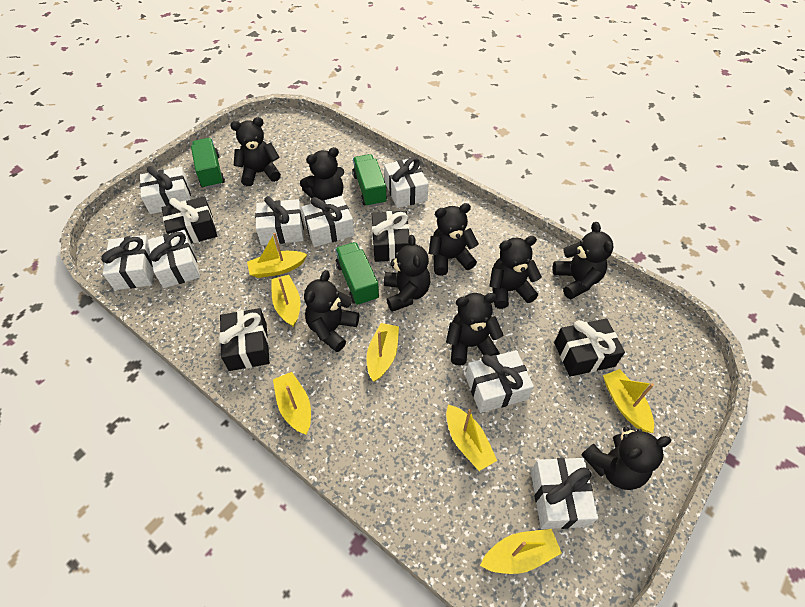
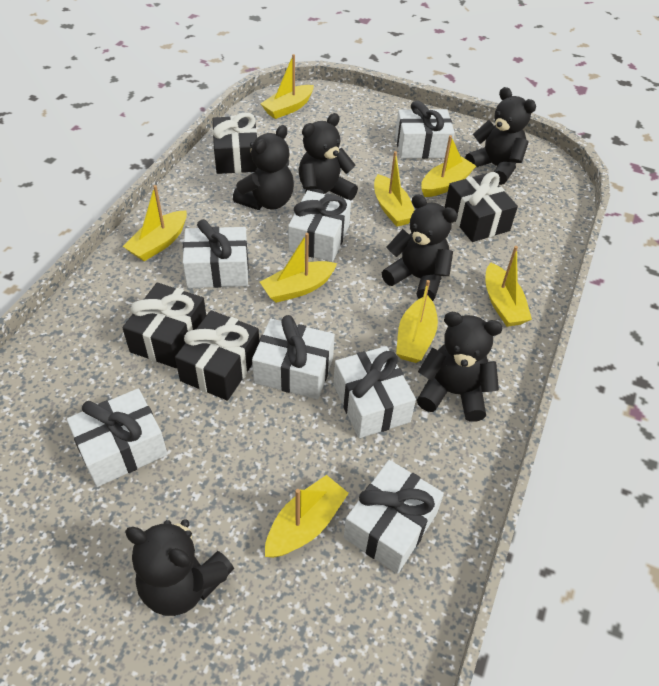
black teddy bear: [230,117,281,186] [300,147,344,200] [304,270,359,352] [384,235,430,312] [429,203,479,276] [446,293,503,366] [489,236,542,309] [552,222,613,299] [581,427,671,490] = 9 -> [125,519,234,616] [233,125,294,210] [298,113,358,200] [382,194,458,301] [417,312,503,422] [465,87,536,185] = 6
green truck: [191,138,225,189] [335,242,379,306] [353,154,387,207] = 3 -> none = 0
white gift: [101,235,154,290] [140,166,191,214] [148,230,200,288] [255,196,304,245] [301,196,354,247] [384,157,428,208] [466,350,534,413] [531,458,598,529] = 8 -> [67,389,167,487] [183,219,249,288] [252,315,335,399] [288,190,351,262] [333,346,416,438] [344,460,444,574] [395,100,455,159] = 7
yellow boat: [247,233,307,278] [271,275,301,327] [273,372,311,434] [367,323,399,382] [446,405,497,471] [480,529,562,574] [603,369,654,433] = 7 -> [123,185,187,261] [260,233,337,303] [261,54,314,119] [265,475,349,558] [374,151,415,227] [396,280,438,363] [421,135,476,197] [486,246,532,327] = 8

